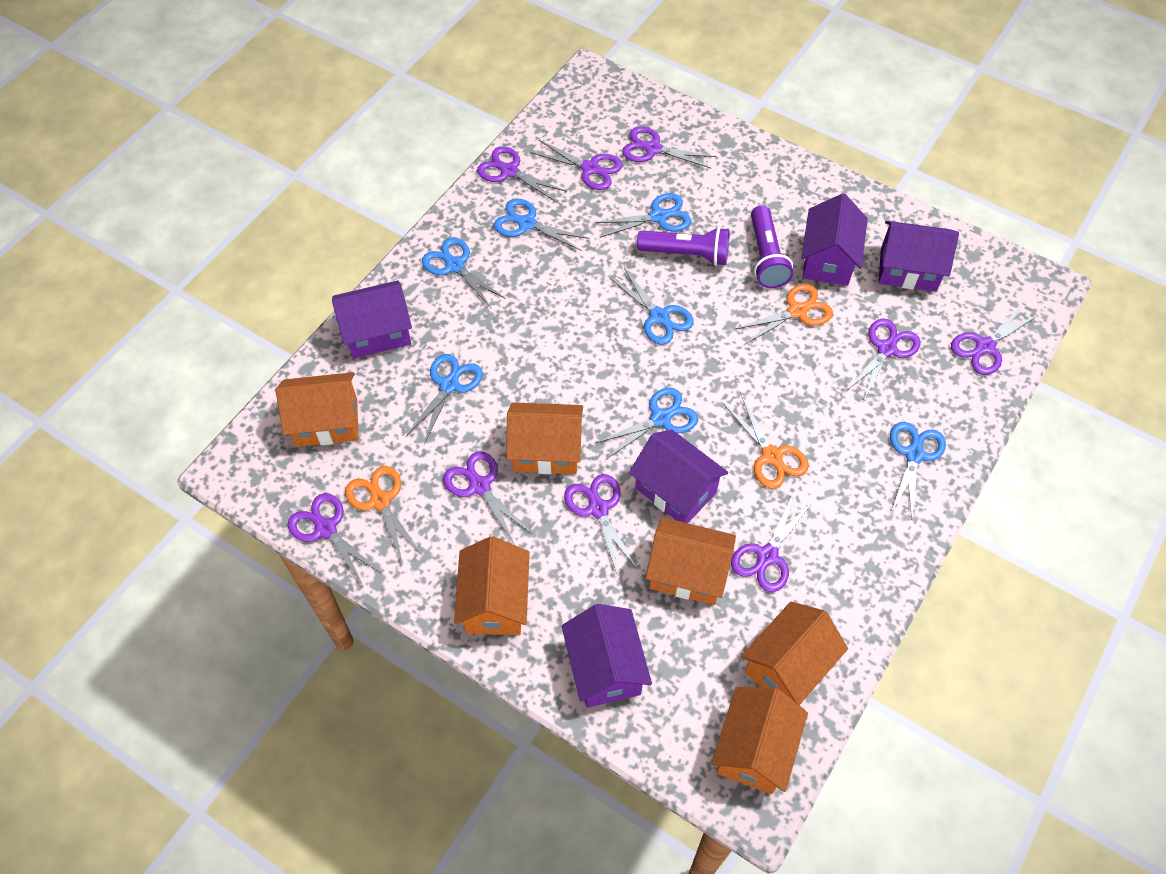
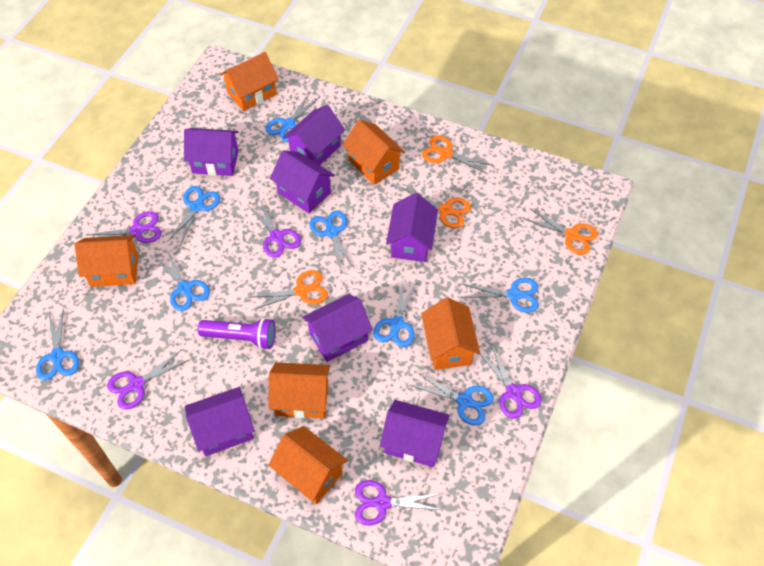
blue scissors: [406,354,483,444] [422,237,506,309] [494,199,590,251] [594,193,691,238] [596,387,698,459] [609,268,694,345] [890,422,946,519] = 7 -> [36,307,79,380] [155,250,210,311] [167,186,220,246] [266,93,320,142] [309,211,355,270] [373,280,417,347] [410,372,494,425] [462,278,539,313] = 8
orange scissors: [345,466,423,562] [724,395,809,489] [734,284,833,344] = 3 -> [251,270,328,310] [398,188,471,228] [422,135,492,174] [523,208,598,255] = 4
purple flashlight: [637,227,730,266] [751,205,793,288] = 2 -> [198,318,276,350] = 1
purple house: [332,280,412,359] [561,604,652,708] [629,430,728,523] [801,193,868,286] [879,221,959,292] = 5 -> [184,128,239,176] [185,387,255,456] [270,150,335,213] [283,105,345,165] [302,294,373,362] [380,400,450,467] [386,193,438,262] = 7
purple scissors: [288,493,381,585] [443,451,532,544] [477,146,567,202] [530,140,622,190] [564,474,638,577] [622,126,716,168] [731,495,813,592] [845,318,921,400] [951,304,1039,375] = 9 -> [87,211,162,243] [107,349,190,410] [249,200,301,258] [355,480,442,526] [480,344,542,419] = 5

